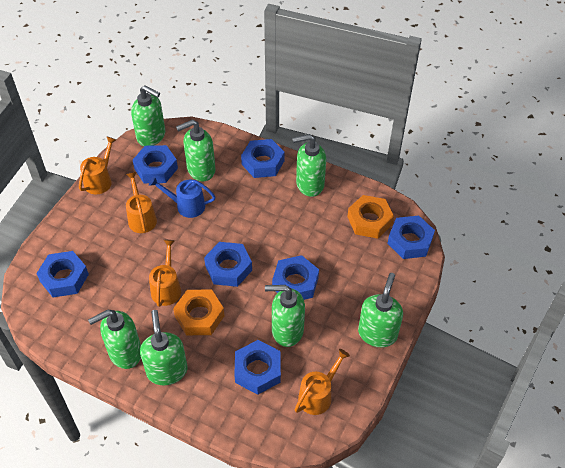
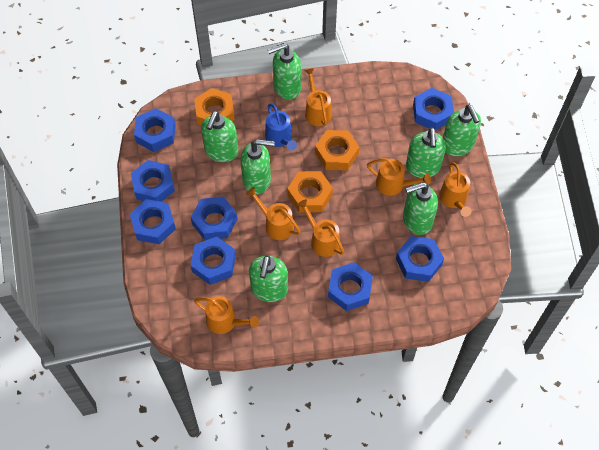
blue nut: [36,251,89,297] [133,145,178,183] [204,242,252,287] [234,340,281,395] [241,139,285,178] [272,255,319,300] [387,215,435,259] = 7 -> [130,199,176,244] [131,160,175,202] [134,108,176,152] [191,197,237,241] [191,237,236,285] [328,262,373,311] [396,236,444,282] [413,88,454,130] = 8
orange nut: [173,290,225,335] [347,195,394,239] = 2 -> [194,88,235,125] [287,171,333,213] [315,130,359,170] = 3
orange watering can: [79,136,116,194] [126,172,157,233] [149,240,181,307] [294,349,350,415] = 4 -> [194,296,259,334] [246,187,301,240] [297,199,344,257] [304,68,332,126] [367,158,431,196] [439,162,472,217] = 6

